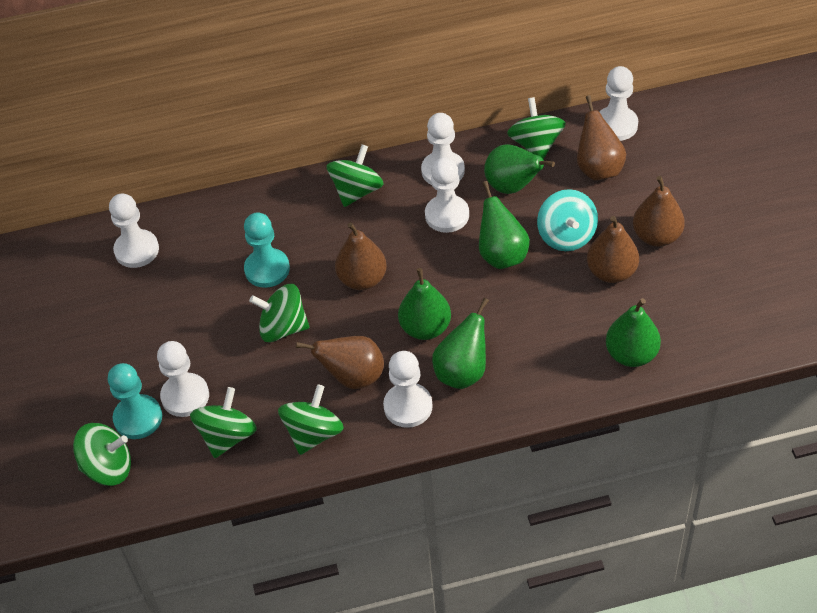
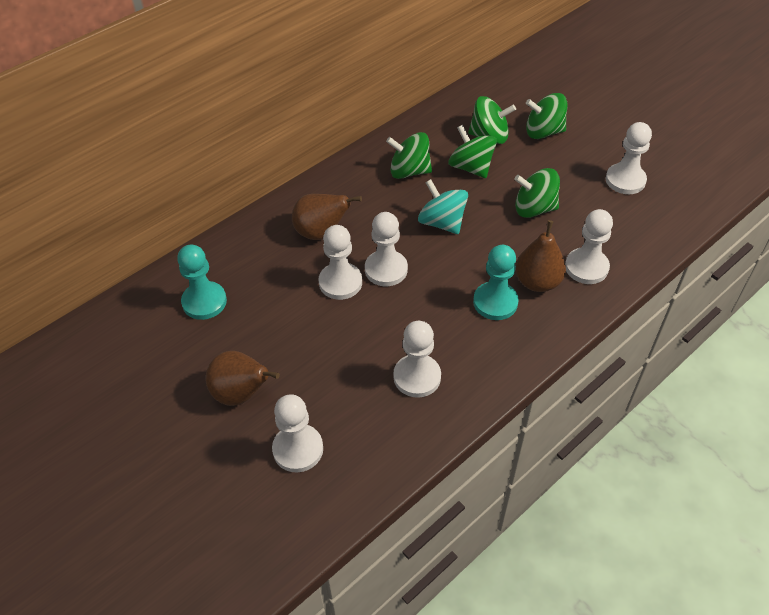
brown pear: [296,336,384,389] [335,222,387,290] [577,95,626,181] [587,216,639,283] [633,176,685,247] = 5 -> [206,351,280,406] [292,194,362,240] [516,220,566,292] = 3
green pear: [398,268,451,340] [432,298,489,389] [479,181,530,269] [484,144,555,194] [606,298,661,367] = 5 -> none = 0
green spinning top: [73,423,131,486] [190,387,257,458] [249,284,309,342] [278,384,344,455] [326,144,384,207] [507,97,566,160] = 6 -> [386,132,432,179] [448,125,497,178] [468,96,516,144] [514,168,560,218] [526,93,567,139] = 5

